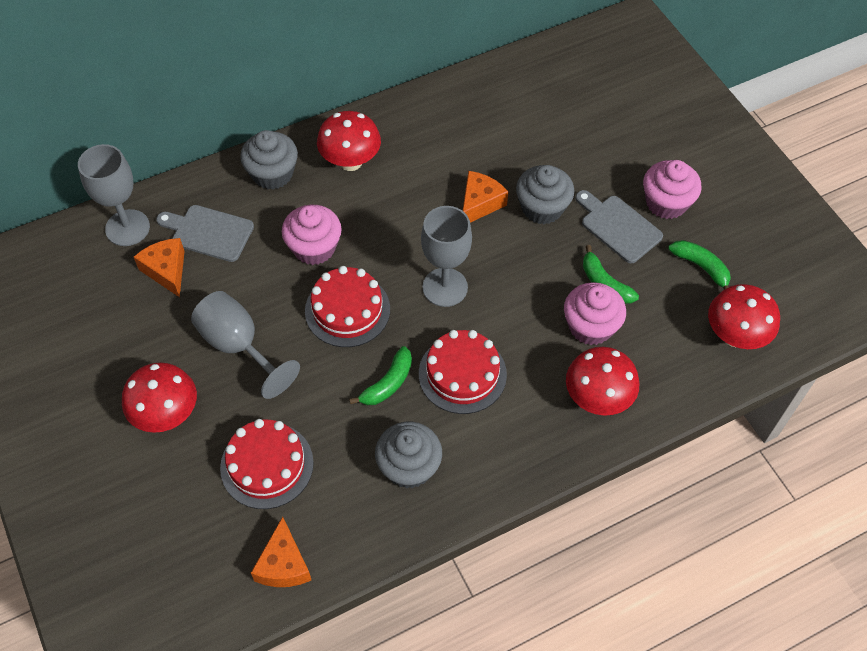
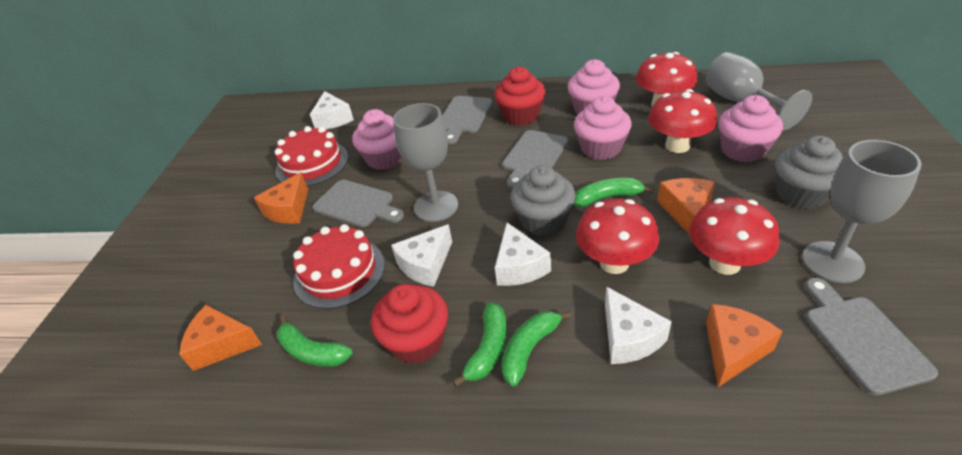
green banana: [349,346,412,405] [583,245,639,304] [668,240,731,290] = 3 -> [277,315,353,367] [452,302,507,387] [501,311,572,387] [574,178,654,207] = 4
grey cupcake: [240,130,298,190] [375,422,442,489] [516,165,574,224] = 3 -> [510,165,576,236] [775,136,843,209] = 2
grey cutting board: [156,205,254,262] [575,190,663,263] = 2 -> [313,180,404,227] [442,96,492,144] [502,130,568,189] [805,278,938,395] = 4
orange cheese: [134,238,185,297] [251,517,311,587] [463,171,508,223] = 3 -> [179,305,262,371] [254,172,308,224] [657,178,715,234] [706,304,783,387] = 4
pink cupcake: [282,205,342,265] [564,282,626,345] [643,160,702,219] = 3 -> [352,109,402,170] [567,59,620,115] [574,96,632,160] [718,95,783,162] = 4
red cake: [220,419,314,509] [305,266,390,347] [419,330,507,414] = 3 -> [275,126,348,187] [293,224,385,309] = 2
red cupcake: none = 0 -> [371,284,448,364] [494,67,545,126] = 2
white cheese: none = 0 -> [310,91,354,129] [391,224,452,287] [495,222,551,286] [605,286,672,364] = 4

